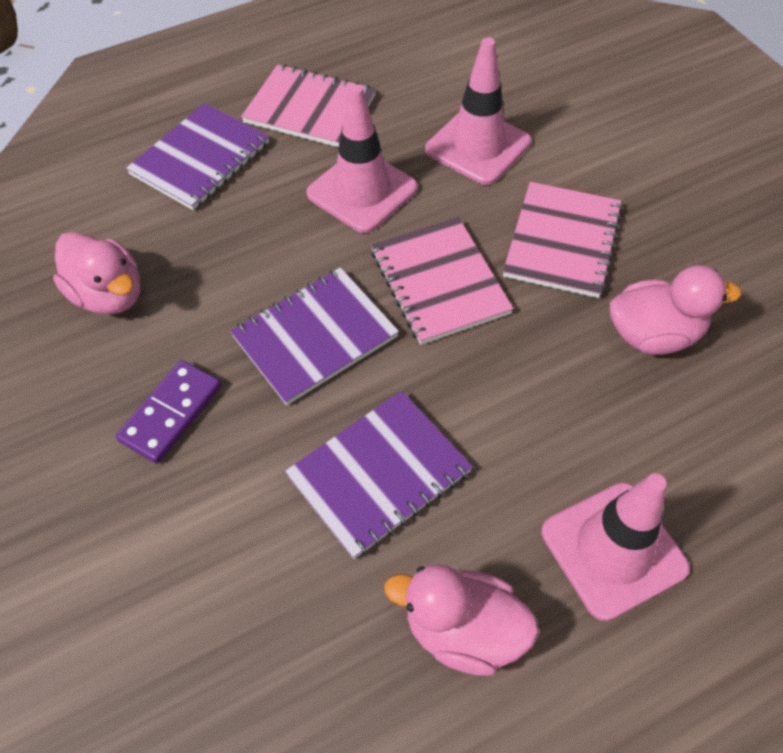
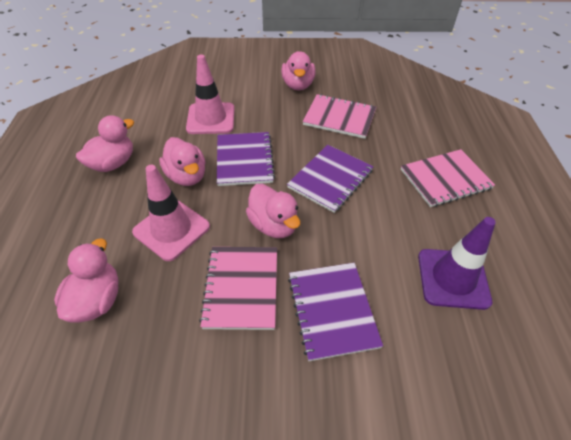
pink duck: [53,232,141,315] [384,564,539,676] [610,265,741,355] = 3 -> [54,238,119,323] [76,115,134,172] [159,137,206,186] [246,184,300,238] [281,51,315,90] = 5
pink traffic cone: [306,84,418,233] [425,38,531,185] [541,473,690,621] = 3 -> [132,165,210,261] [186,55,235,134] = 2
purple domino: [116,360,221,464] = 1 -> none = 0
purple traffic cone: none = 0 -> [418,217,496,310] = 1

